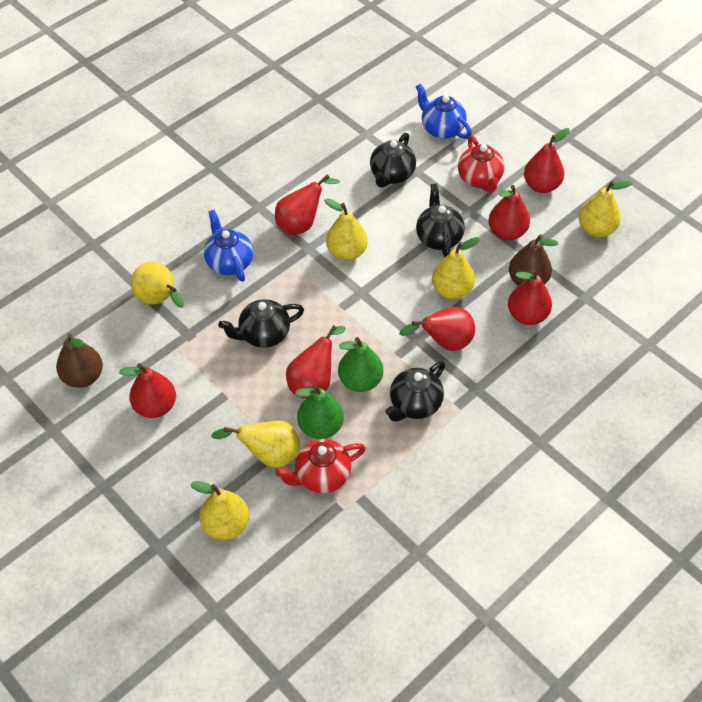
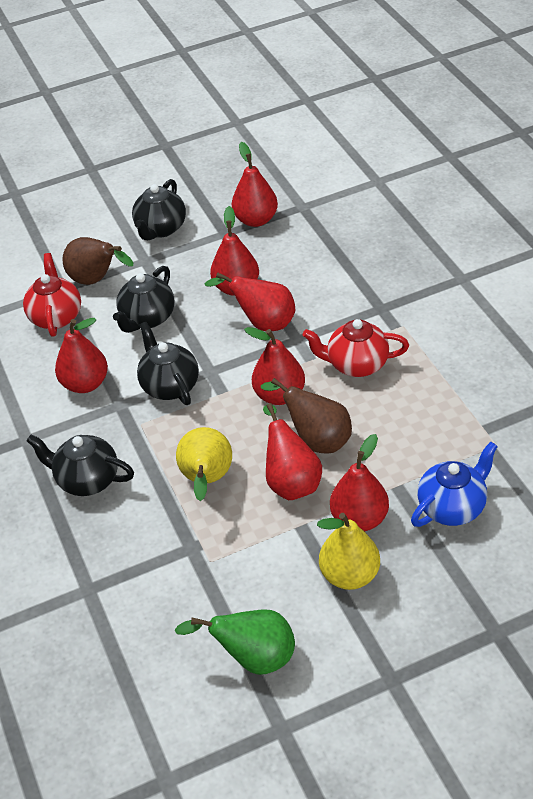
blue teapot: [204,210,253,282] [416,84,472,139] = 2 -> [411,442,498,527] = 1
green pear: [295,384,344,439] [338,337,383,392] = 2 -> [174,610,295,675] = 1
yellow pear: [131,261,184,308] [190,481,249,540] [211,420,300,468] [324,198,368,261] [432,237,480,299] [579,180,632,237] = 6 -> [176,427,232,501] [317,513,380,590] = 2

